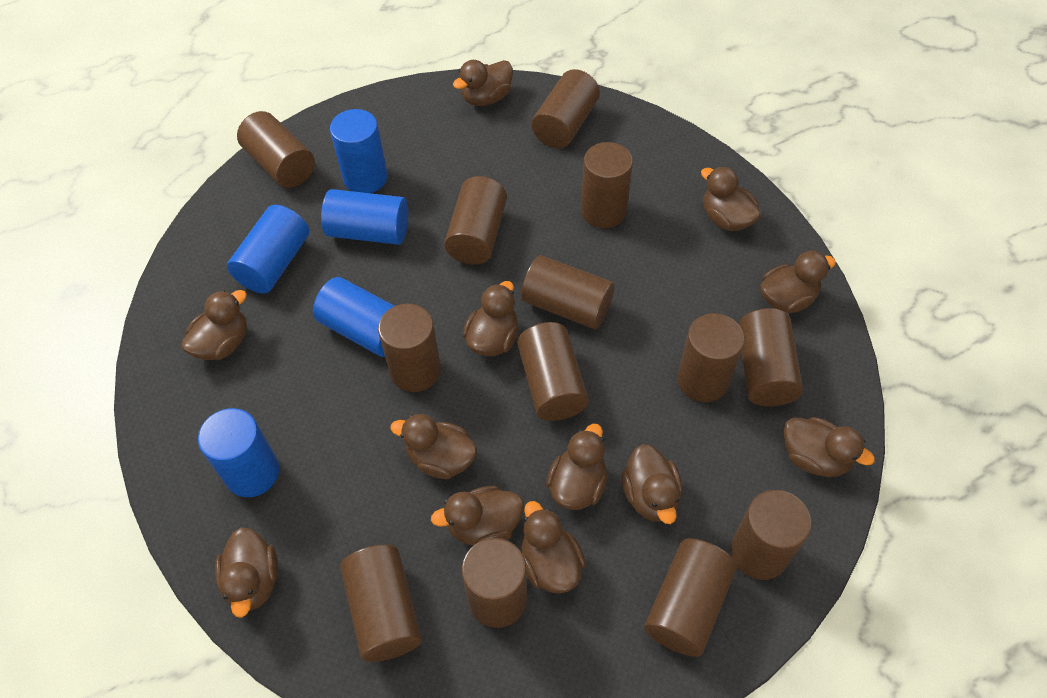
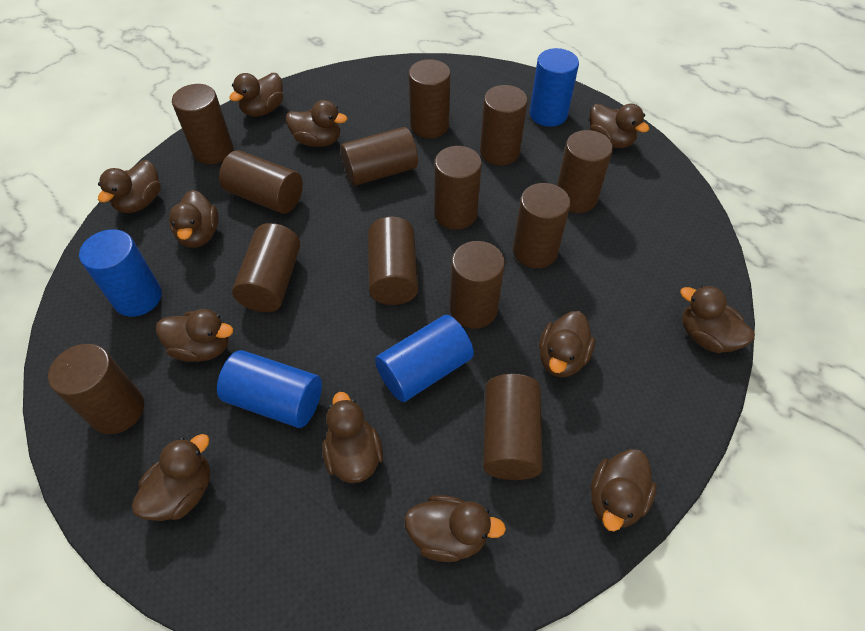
blue cylinder: [198,408,279,497] [227,205,309,294] [313,277,394,357] [321,189,408,245] [330,109,388,193] = 5 -> [79,229,162,317] [217,350,322,428] [375,315,474,402] [530,48,579,127] = 4

